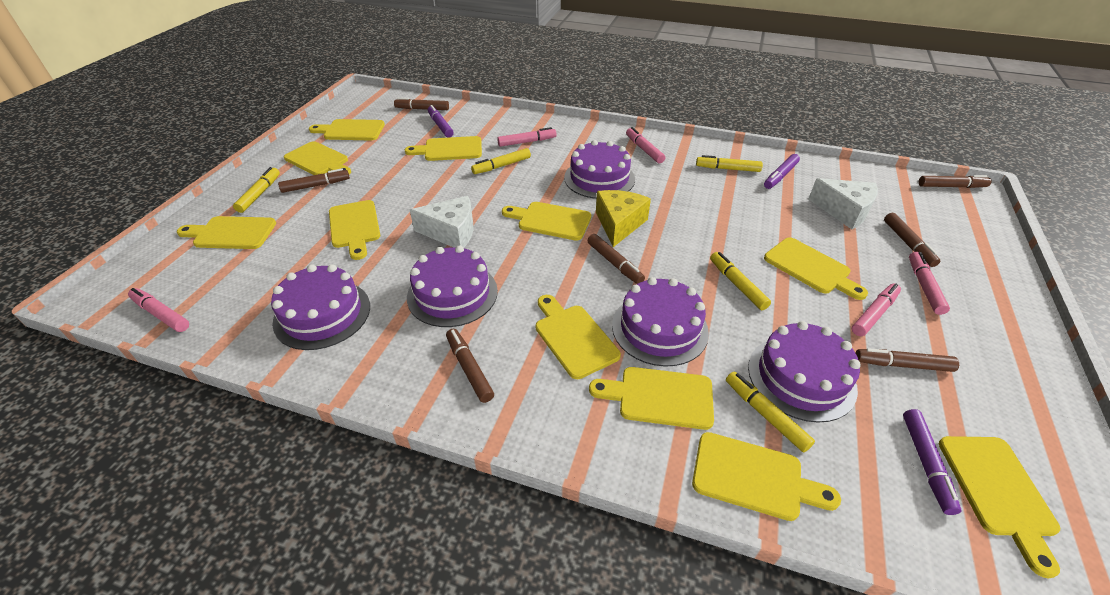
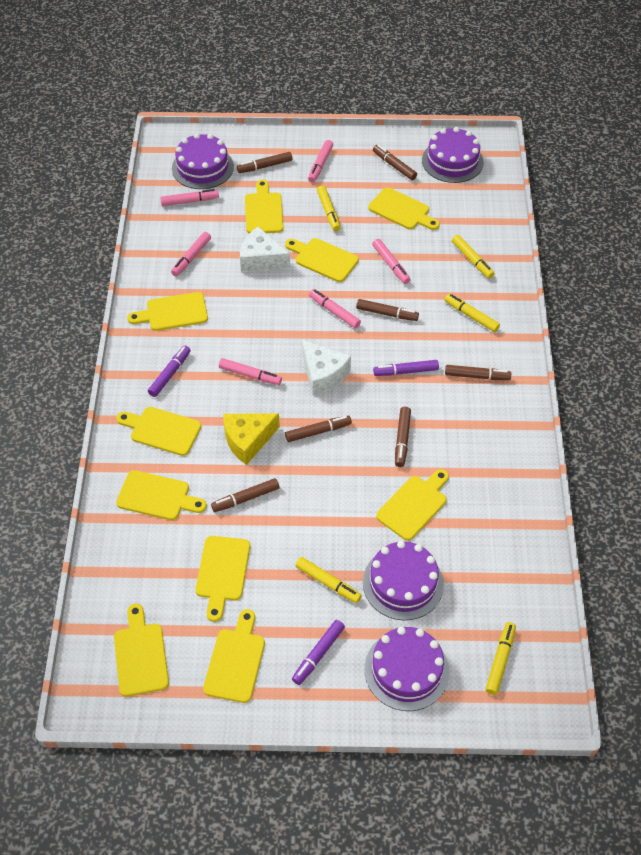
pink marker: [128,288,189,332] [497,127,557,147] [626,127,665,163] [852,284,901,336] [909,252,950,315] = 5 -> [160,189,219,206] [171,232,211,276] [219,358,282,385] [308,140,333,183] [309,289,361,329] [372,239,410,284] = 6
purple cake: [271,264,370,350] [407,245,498,327] [564,140,635,199] [612,277,709,367] [748,321,861,423] = 5 -> [172,133,234,189] [363,541,444,620] [364,627,449,711] [422,127,484,183] = 4
yellow cutting board: [177,216,276,249] [284,141,351,175] [309,119,385,140] [329,200,380,260] [405,136,482,161] [502,202,591,241] [536,295,621,379] [589,367,714,430] [692,432,841,521] [764,237,868,300] [939,436,1060,578] = 11 -> [114,604,169,697] [116,407,202,456] [116,470,207,520] [127,292,208,331] [196,536,250,622] [203,609,265,703] [245,180,284,233] [285,238,359,282] [368,187,440,230] [376,469,449,541] = 10

